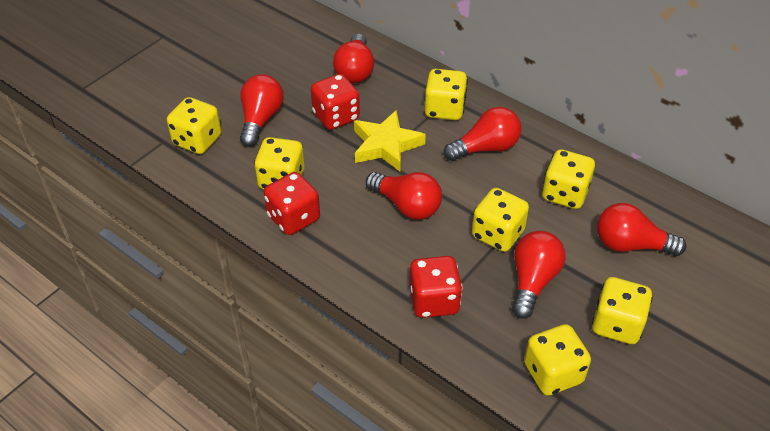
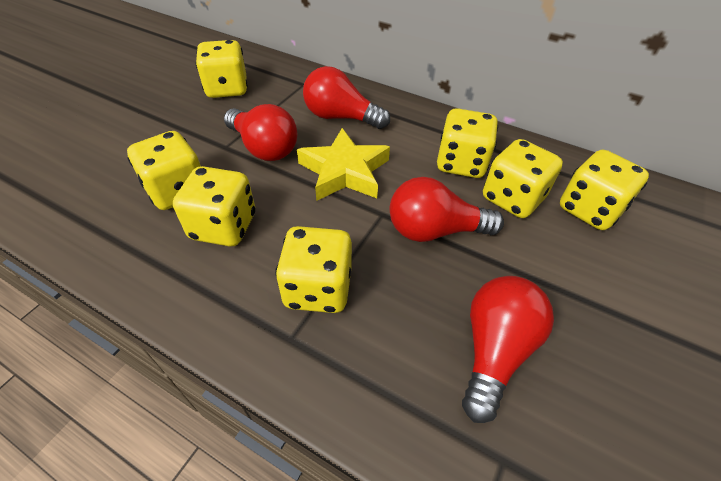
red dice: [264,172,320,235] [311,74,360,130] [409,256,463,318] = 3 -> none = 0
red light bulb: [240,74,284,147] [333,34,374,83] [366,172,442,220] [444,107,521,161] [512,231,566,319] [597,203,686,256] = 6 -> [224,104,297,161] [303,66,390,129] [390,177,504,242] [462,276,554,423] = 4

